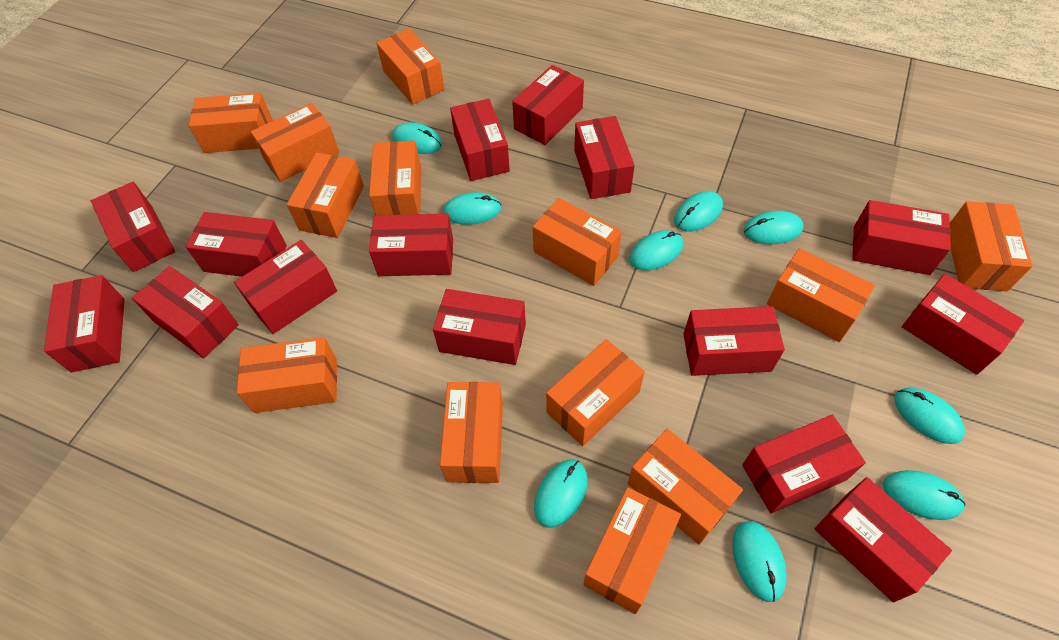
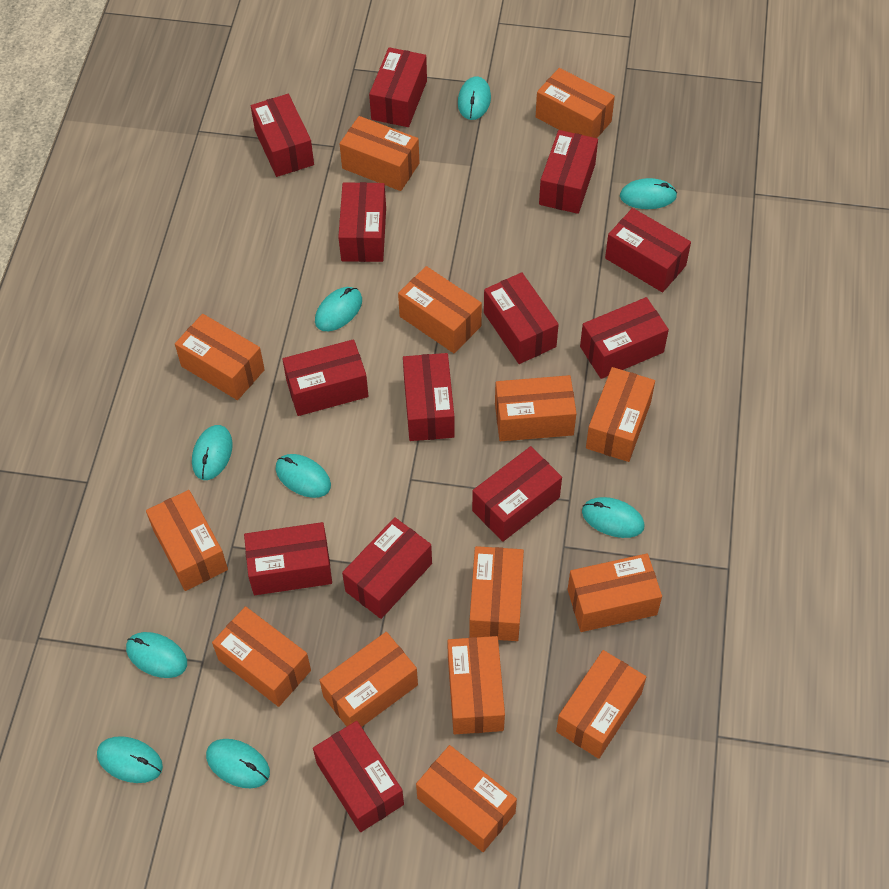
orange box: [189,93,273,153] [237,337,337,413] [251,103,340,182] [287,152,364,238] [369,140,421,215] [376,29,445,105] [440,382,503,483] [533,198,622,286] [546,339,645,446] [583,487,681,614] [628,429,743,545] [767,248,875,342] [950,201,1033,291] = 13 -> [146,490,228,591] [175,314,265,400] [212,606,311,707] [320,632,418,727] [340,116,419,191] [398,266,482,353] [416,745,517,852] [447,636,505,734] [469,546,524,641] [495,375,576,441] [536,68,615,138] [556,650,646,759] [568,554,662,632] [586,367,655,462] = 14
red box: [44,275,125,372] [91,182,175,272] [132,266,239,358] [186,212,287,277] [234,240,337,334] [369,214,453,276] [433,289,526,365] [450,99,510,181] [512,65,584,145] [574,116,635,199] [683,306,785,376] [742,415,866,513] [814,477,952,602] [852,200,951,275] [902,274,1024,375] = 15 -> [244,522,332,595] [251,94,314,177] [282,339,368,416] [313,721,404,832] [338,182,386,262] [342,517,432,619] [369,47,427,127] [403,353,455,441] [472,446,562,542] [484,272,559,364] [539,130,598,214] [580,297,669,379] [605,208,691,292] = 13

